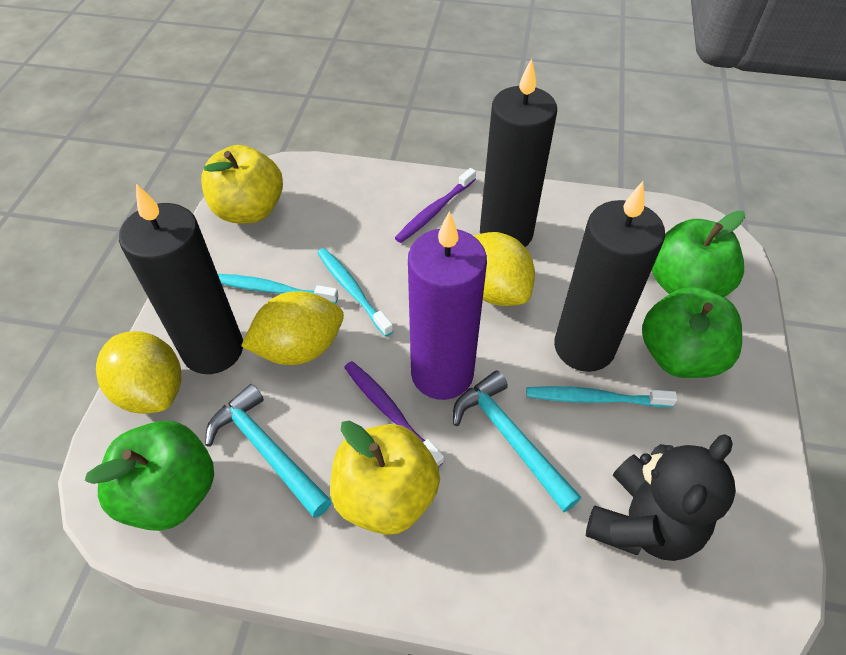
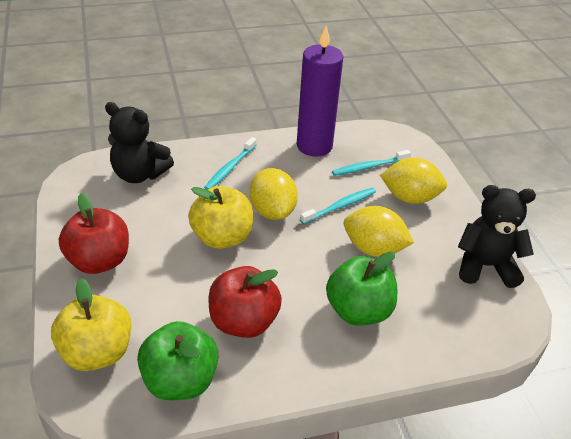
black candle: [119,184,243,374] [480,58,557,247] [554,181,665,372] = 3 -> none = 0
black teddy bear: [586,434,736,561] = 1 -> [105,102,174,183] [458,185,536,288] = 2
green apple: [85,421,214,531] [642,287,742,378] [652,210,745,297] = 3 -> [137,321,219,400] [326,252,397,326] = 2
purple toothbrush: [344,361,444,467] [395,168,476,243] = 2 -> none = 0
red apple: none = 0 -> [59,193,129,274] [208,266,282,338] = 2
turquoise hammer: [205,384,332,518] [453,371,581,512] = 2 -> none = 0

